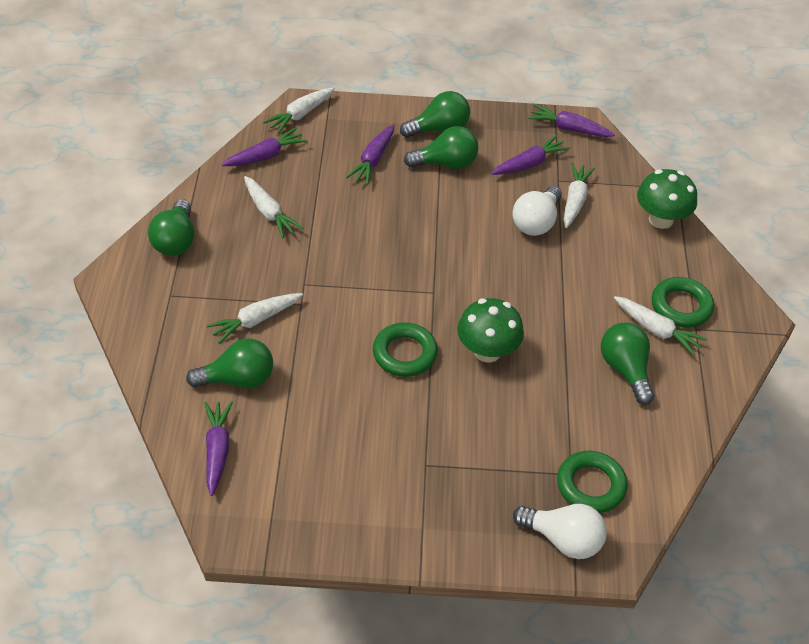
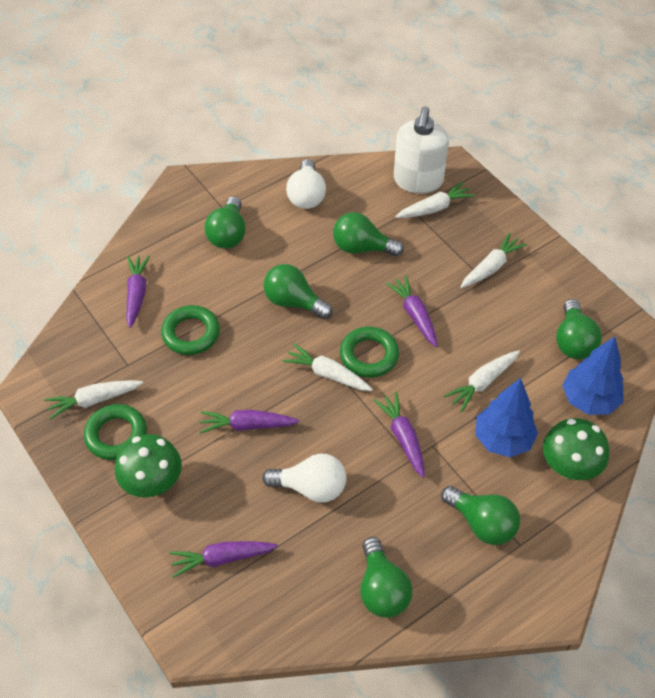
blue tree: none = 0 -> [475,378,538,457] [562,336,623,415] = 2
green light bulb: [148,199,195,256] [186,338,273,388] [400,91,470,138] [404,126,479,169] [601,322,654,405] = 5 -> [204,196,246,249] [263,264,333,319] [333,212,404,256] [360,537,413,618] [441,486,520,545] [556,299,602,359] = 6
white soap dispenser: none = 0 -> [394,106,449,194] = 1

